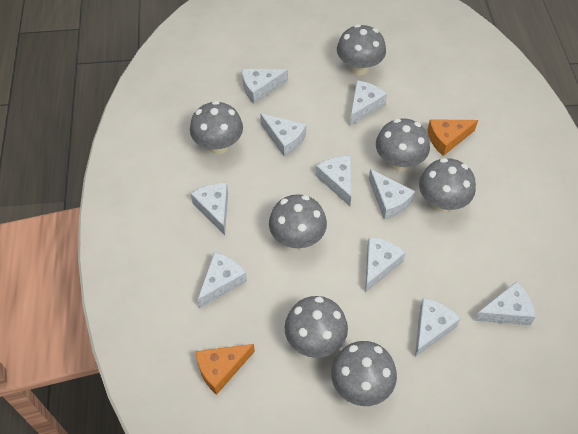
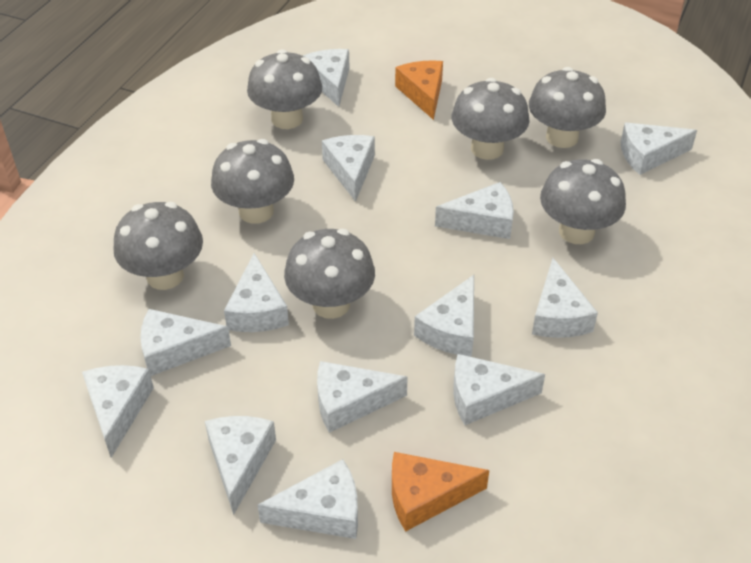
white cheese: [191,183,228,235] [198,252,247,308] [242,69,288,103] [260,114,306,157] [316,156,351,206] [350,80,387,126] [365,237,406,292] [369,169,415,219] [415,298,461,357] [474,281,536,325] = 10 -> [82,365,154,458] [141,309,231,376] [205,416,276,515] [224,253,289,332] [257,459,358,539] [303,49,350,107] [317,361,408,433] [322,135,375,202] [414,275,474,357] [435,182,514,239] [453,354,545,425] [532,258,598,338] [621,122,697,175] = 13

